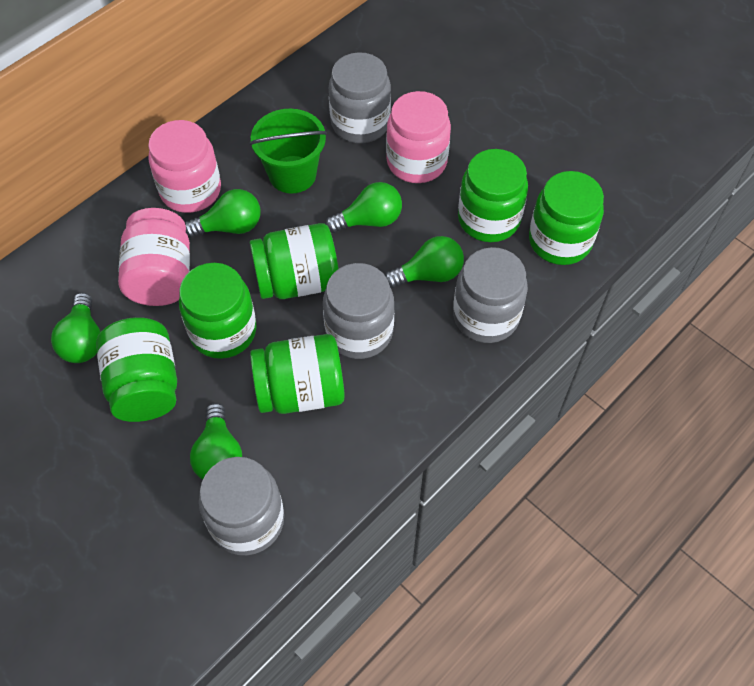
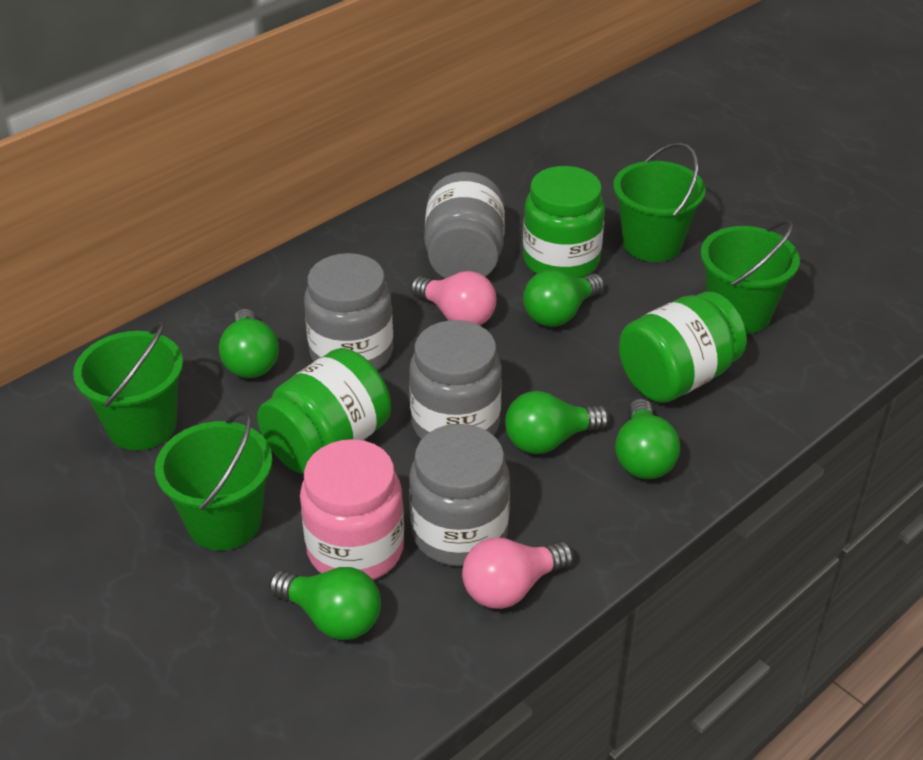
green bucket: [249,109,327,194] = 1 -> [73,321,183,450] [155,410,272,550] [613,142,706,262] [700,220,800,334] = 4
green jar: [96,317,177,422] [179,263,257,359] [250,223,338,299] [250,334,345,414] [458,149,528,242] [529,171,604,265] = 6 -> [257,348,391,474] [523,166,605,278] [619,292,747,403] = 3
pink jar: [118,208,190,306] [148,120,221,213] [386,91,451,183] = 3 -> [300,439,404,580] = 1
pink light bulb: none = 0 -> [410,271,496,325] [462,538,574,609] = 2

